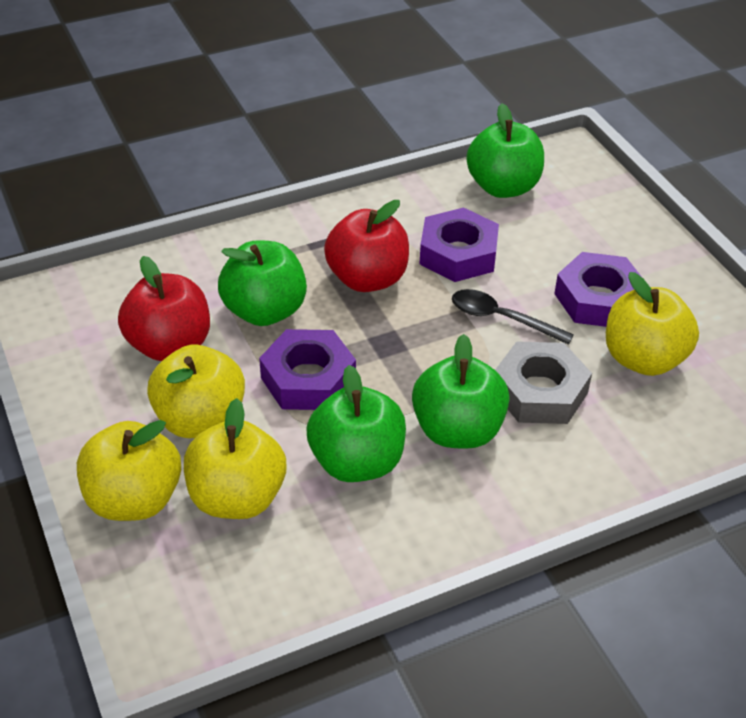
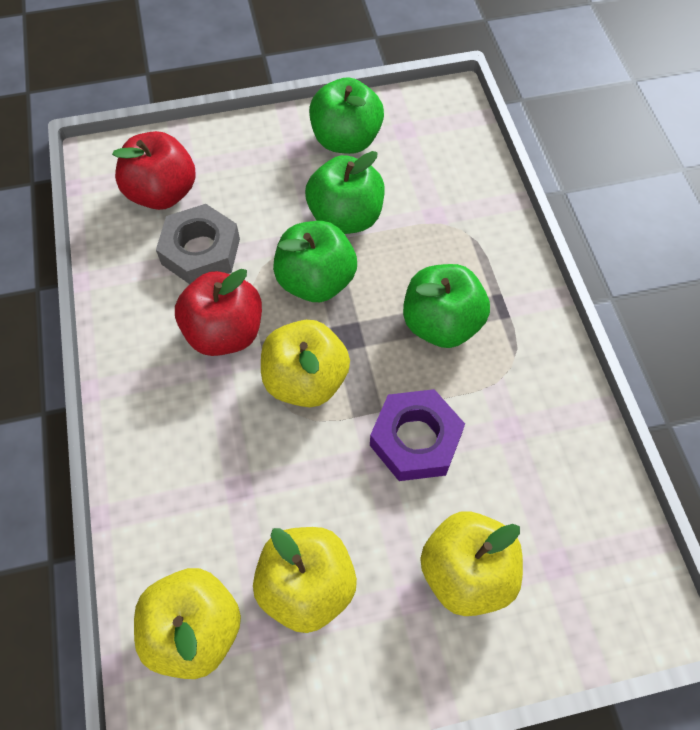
black spoon: [452,289,574,345] = 1 -> none = 0
purple nut: [259,329,356,410] [420,208,499,282] [554,252,642,327] = 3 -> [370,389,465,481] = 1

